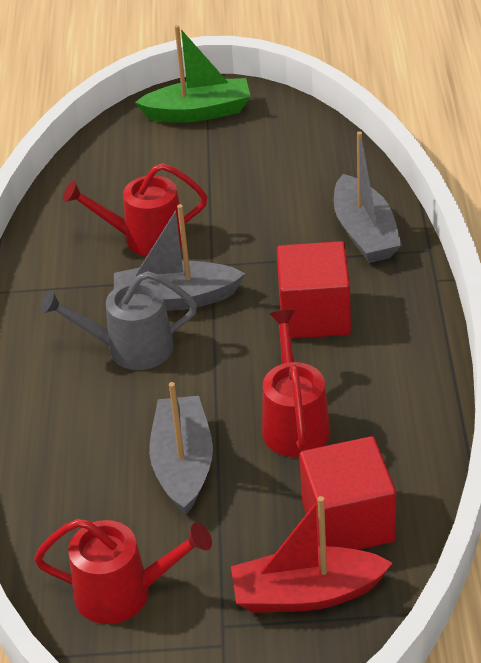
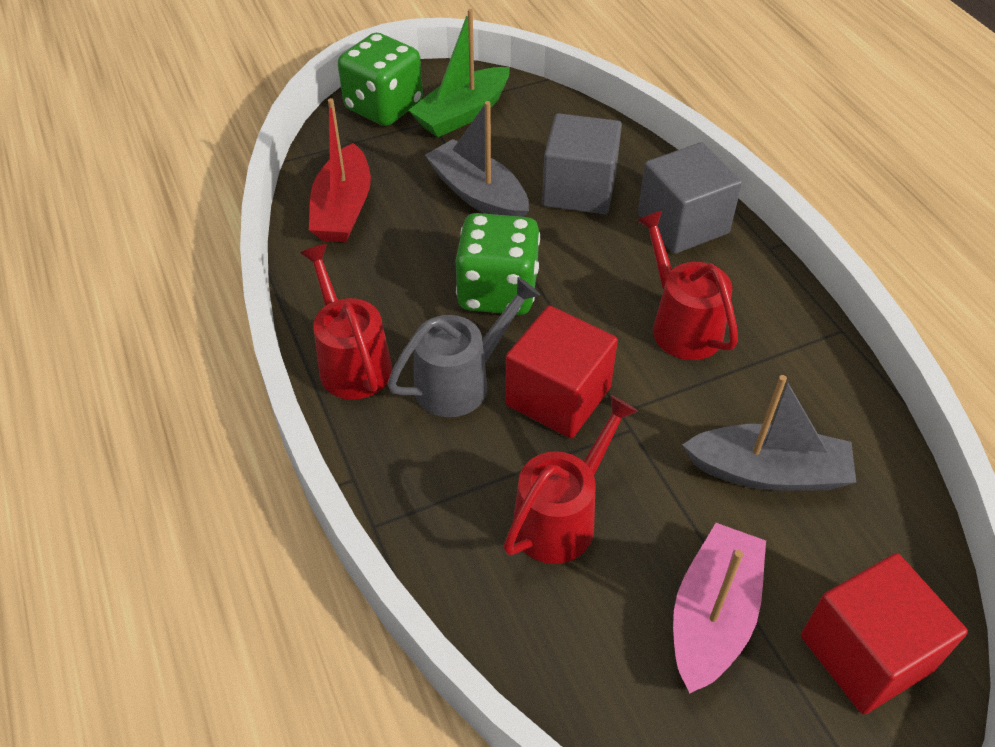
green dice: none = 0 -> [338,33,423,126] [455,213,540,315] = 2
grey boat: [114,204,245,311] [149,382,213,515] [334,131,402,263] = 3 -> [425,101,529,217] [682,375,856,491] = 2
grey cube: none = 0 -> [542,113,622,214] [638,142,742,254] = 2
pink boat: none = 0 -> [673,523,766,693] = 1

